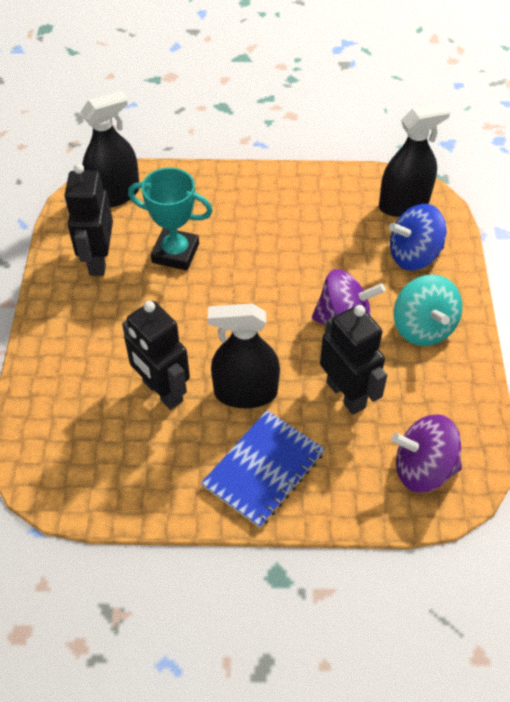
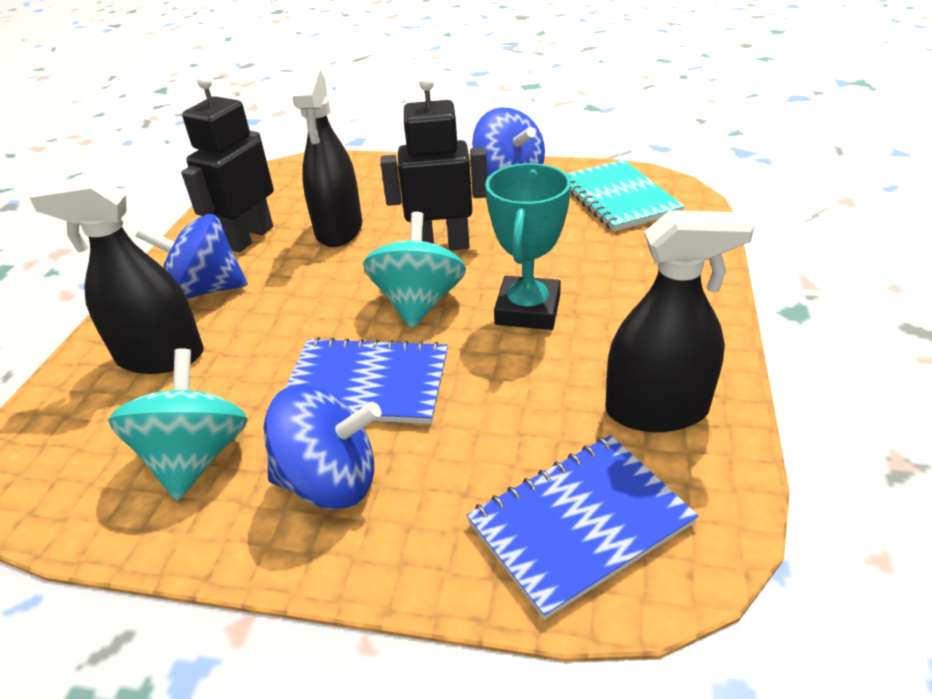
black robot: [64,163,113,276] [122,301,190,410] [320,305,387,415] = 3 -> [181,75,274,252] [380,76,487,250] = 2
blue notebook: [201,410,325,528] = 1 -> [285,337,448,424] [467,435,698,620] = 2
blue spinning top: [389,204,447,271] = 1 -> [136,214,248,299] [264,385,381,509] [472,107,545,177] = 3
purple spinning top: [312,269,385,325] [391,414,462,492] = 2 -> none = 0
turquoise notebook: none = 0 -> [567,160,685,232] = 1
turquoise spinning top: [394,275,462,346] = 1 -> [108,348,247,500] [363,212,466,329] = 2

